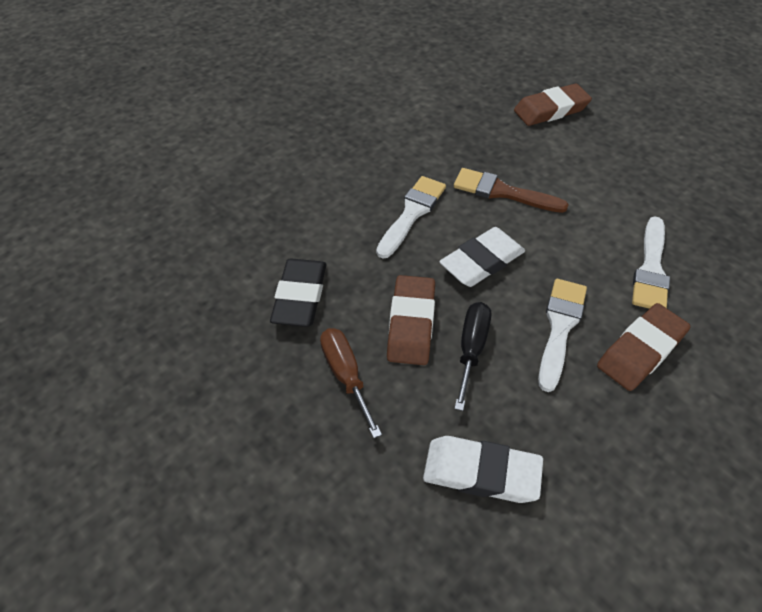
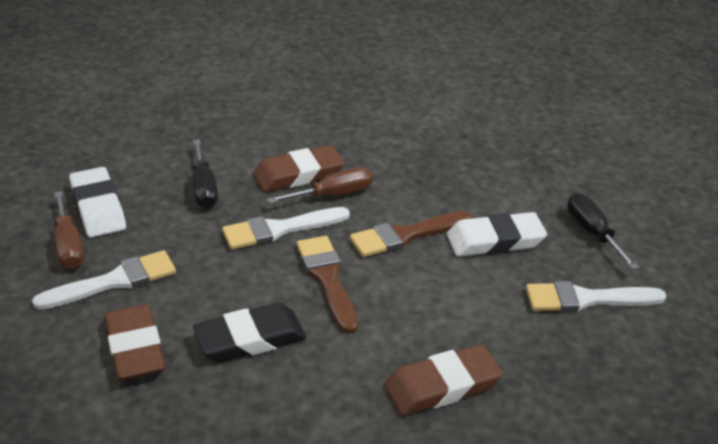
black screwdriver: [454,302,491,411] = 1 -> [192,140,218,208] [567,193,639,270] = 2
brown brush: [454,168,569,213] = 1 -> [297,236,358,334] [350,211,472,257] = 2
brown screwdriver: [320,328,382,438] = 1 -> [54,191,84,269] [267,167,373,204] = 2

